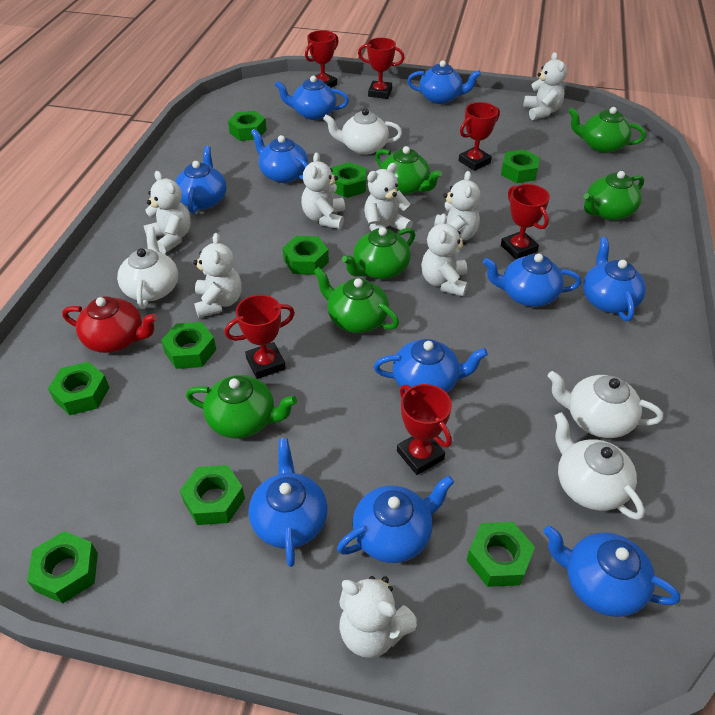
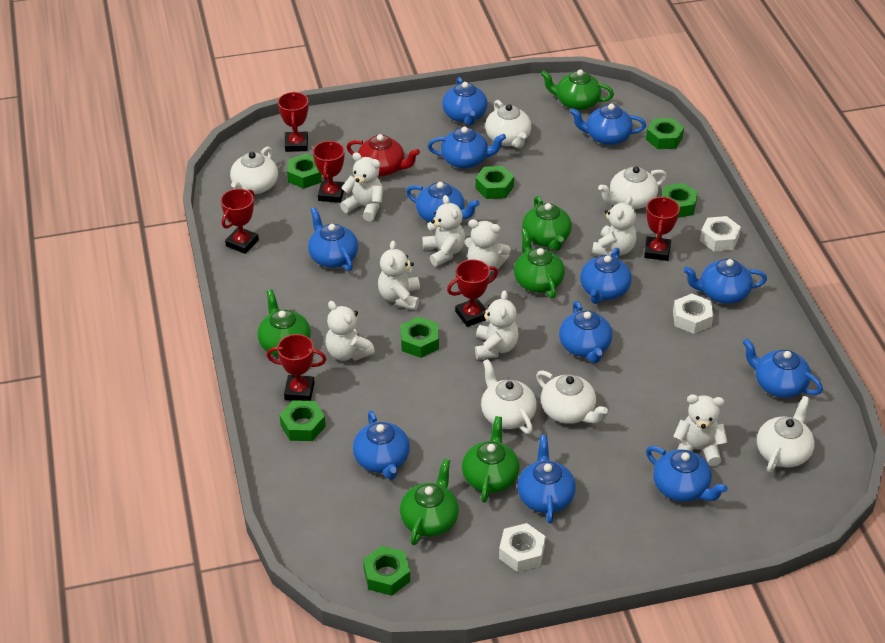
blue teapot: [175,146,227,214] [248,438,328,567] [251,129,308,183] [275,76,349,120] [337,475,454,563] [374,339,488,393] [407,61,481,104] [483,254,581,307] [543,526,680,617] [583,237,646,321] = 10 -> [308,207,358,271] [353,411,410,480] [406,182,480,222] [428,127,506,169] [442,77,488,126] [517,435,576,524] [559,301,612,363] [570,104,646,145] [580,248,632,304] [646,446,728,502] [683,259,767,304] [743,339,823,398] = 12
green nut: [27,531,98,603] [48,362,110,415] [161,322,216,369] [180,465,245,525] [228,111,267,141] [283,236,329,275] [332,162,367,198] [466,522,535,587] [501,149,540,183] = 9 -> [280,400,326,441] [287,154,322,189] [363,546,410,596] [400,317,439,358] [475,166,514,199] [646,118,684,149] [662,183,698,218] = 7
white nut: none = 0 -> [499,523,545,572] [673,293,713,334] [700,216,741,251] = 3
white teapot: [117,227,178,309] [323,108,402,155] [547,371,663,438] [555,412,645,520] = 4 -> [230,146,278,194] [481,359,537,434] [485,100,531,148] [536,370,608,424] [598,166,666,209] [757,396,815,473] = 6

